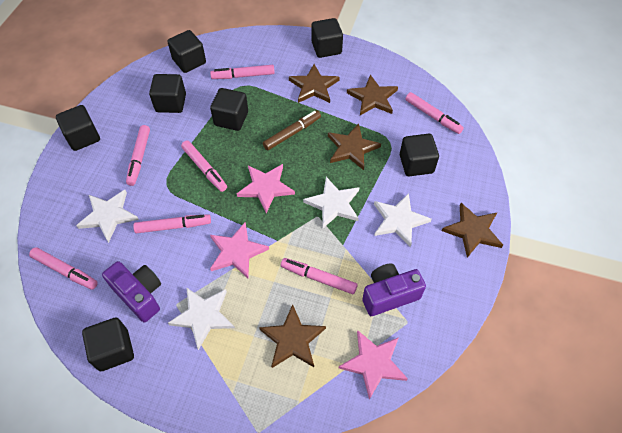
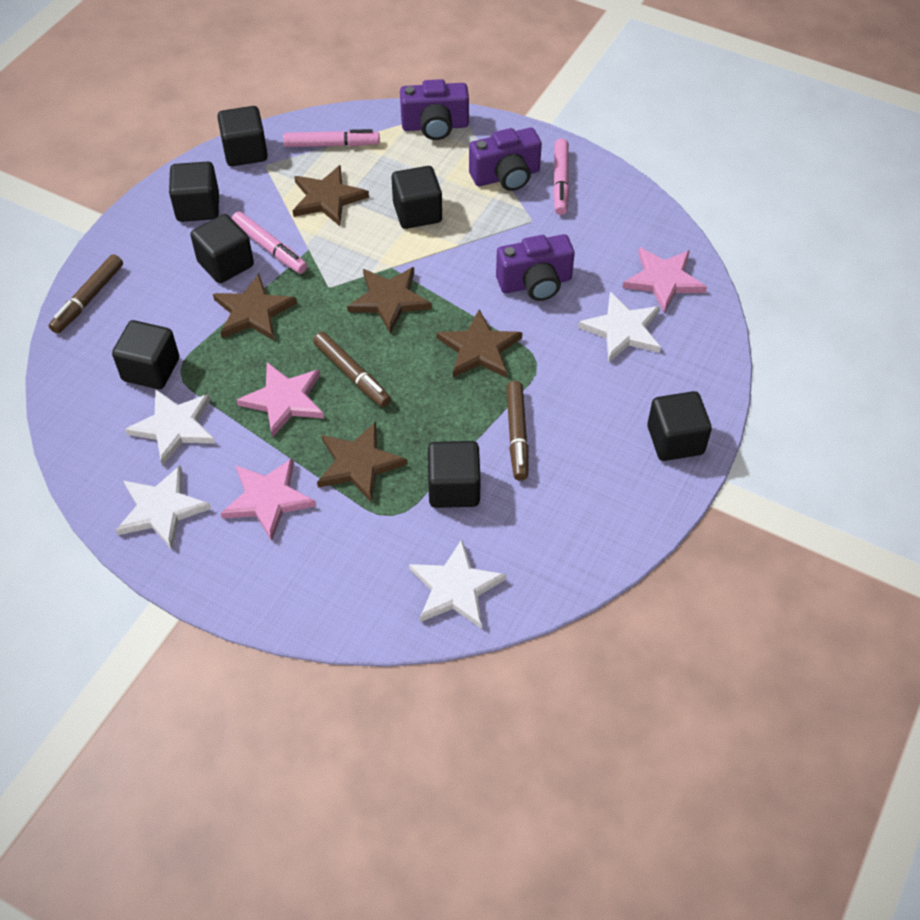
brown marker: [263,110,321,150] = 1 -> [49,254,123,334] [313,332,391,407] [506,381,529,481] = 3
pink marker: [29,247,98,290] [126,125,150,186] [133,214,211,233] [181,140,227,192] [210,65,275,79] [281,258,358,294] [405,92,464,134] = 7 -> [232,211,307,274] [283,129,380,147] [553,138,570,215] = 3
purple camera: [102,261,161,322] [362,264,426,316] = 2 -> [400,79,469,140] [469,128,542,191] [496,234,575,301] = 3

